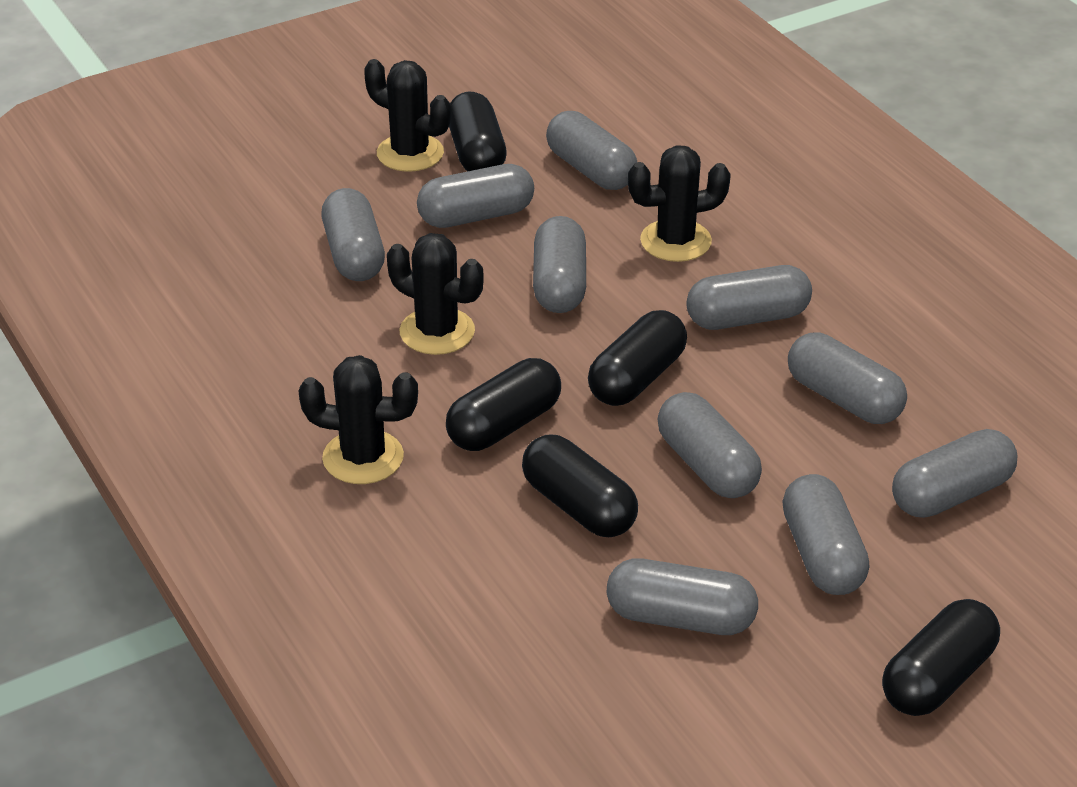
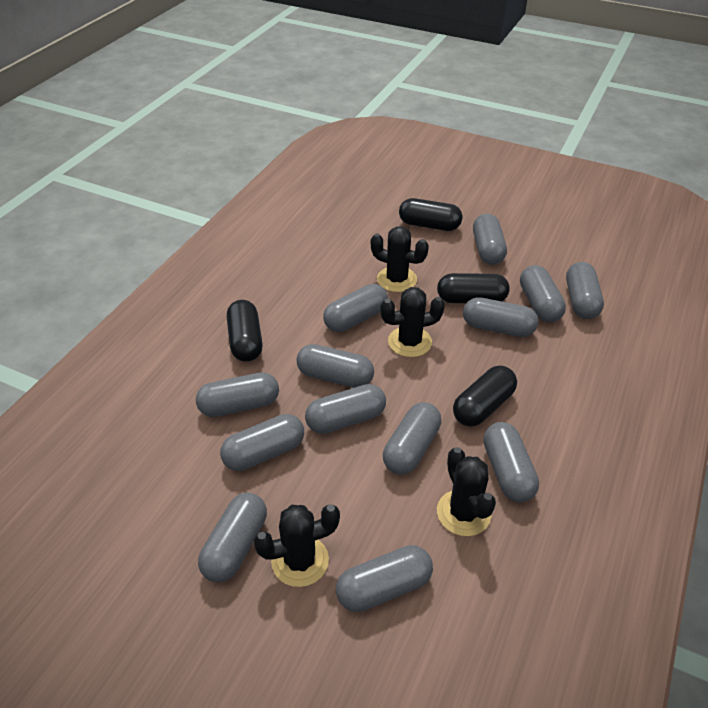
black capsule: [446,358,561,451] [449,92,507,171] [522,434,638,537] [588,310,687,406] [882,599,1000,716] = 5 -> [227,300,263,362] [399,198,462,231] [437,273,510,303] [453,366,517,427] = 4
grey capsule: [322,188,385,281] [417,164,534,228] [533,216,586,313] [546,111,637,190] [607,558,758,635] [657,392,762,498] [686,265,812,330] [782,474,869,595] [788,333,907,424] [892,429,1018,518] = 10 -> [196,372,279,417] [198,493,267,583] [220,414,304,471] [296,344,374,388] [305,384,386,434] [323,284,388,332] [336,545,433,612] [383,402,441,474] [463,297,538,337] [473,213,507,265] [483,422,539,502] [520,265,566,322] [566,262,604,319] = 13

